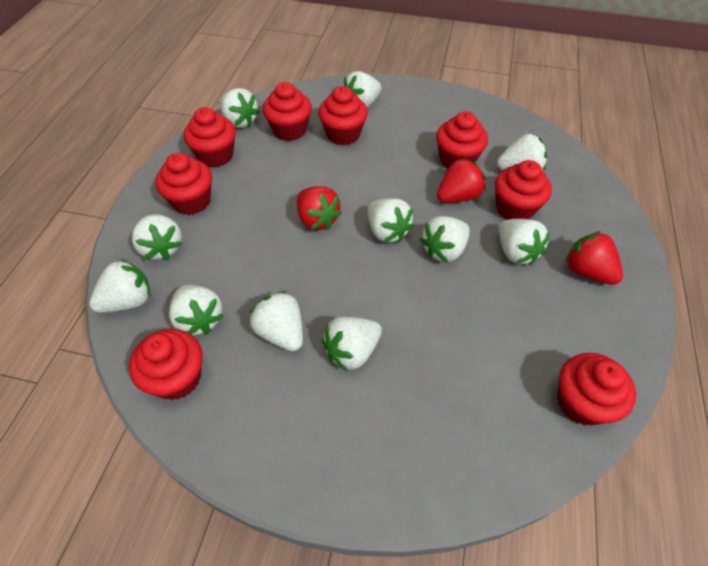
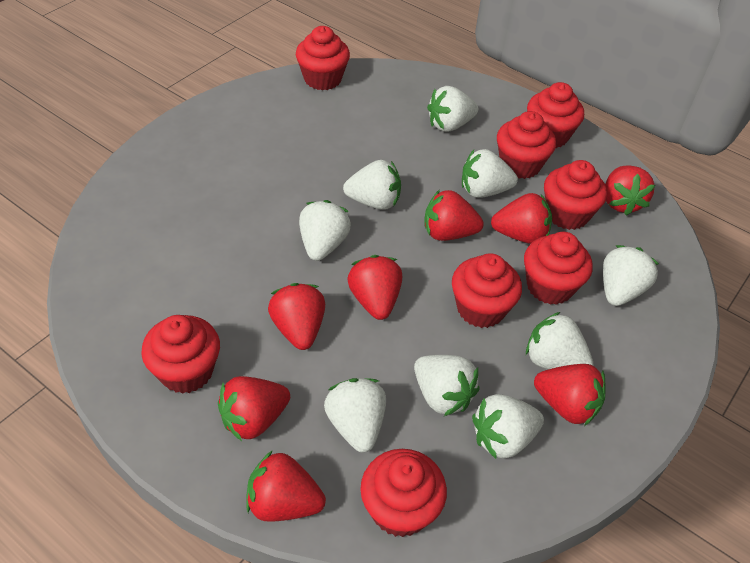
red strawberry: [297,186,342,230] [437,158,486,203] [565,231,623,285] = 3 -> [218,376,290,441] [246,450,326,522] [268,283,325,350] [347,255,402,320] [424,189,484,241] [491,193,552,244] [534,364,606,426] [605,165,655,216] = 8
white strawberry: [89,259,150,313] [132,214,183,260] [169,285,224,335] [220,88,260,128] [249,291,303,351] [322,317,382,372] [343,71,381,107] [368,198,414,243] [419,216,470,263] [497,134,547,171] [499,219,550,265] = 11 -> [299,200,351,261] [324,378,386,452] [343,160,401,210] [414,355,479,416] [427,86,478,132] [462,149,518,198] [472,394,544,459] [526,312,594,369] [603,245,659,306] = 9

